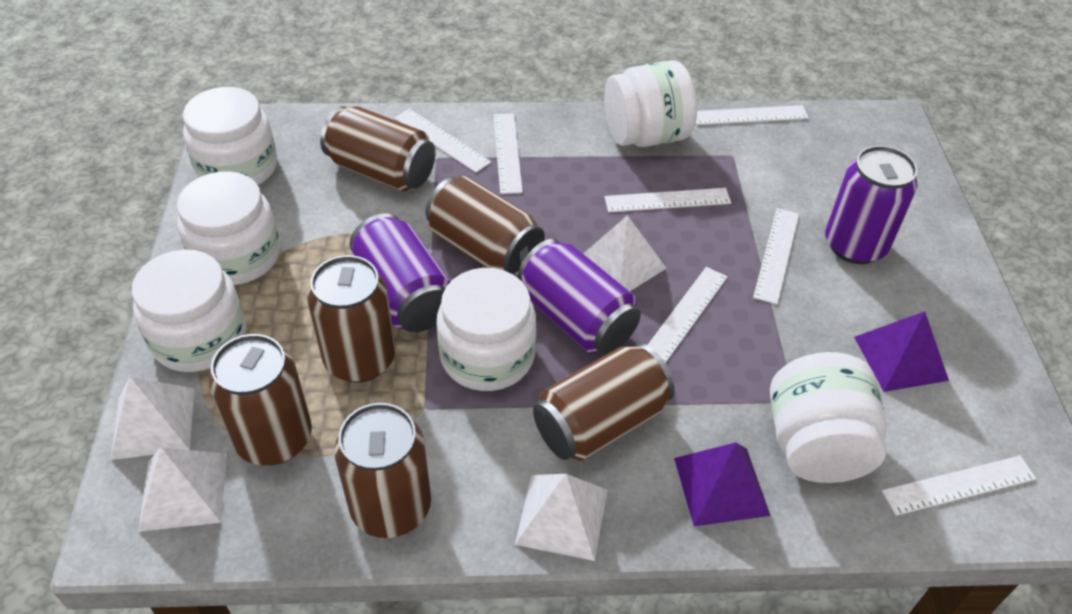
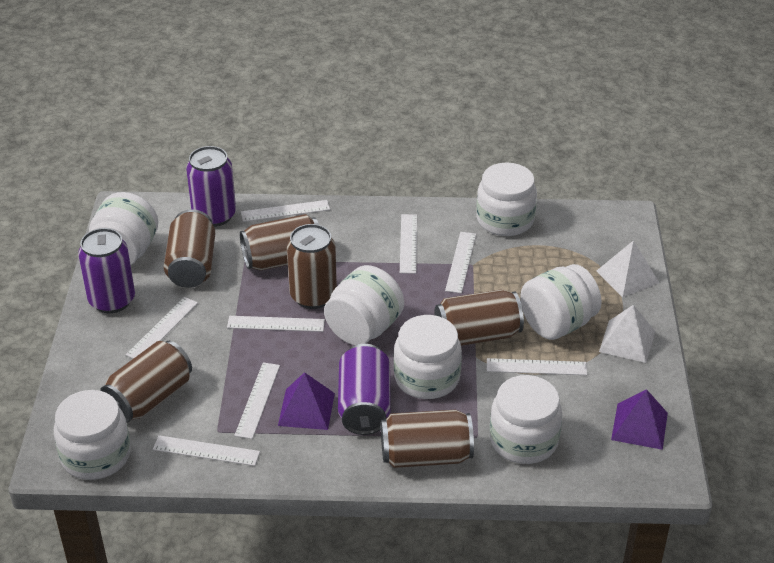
white jar: [132,250,246,372] [177,171,280,285] [183,87,277,185] [437,268,536,391] [604,60,697,147] [770,352,887,483] = 6 -> [54,390,131,480] [89,192,158,265] [324,265,404,345] [394,315,462,399] [476,163,537,236] [490,375,562,464] [520,264,602,340] = 7
white pyramid: [111,377,195,460] [138,447,227,532] [515,474,608,561] [583,215,666,291] = 4 -> [597,240,659,297] [599,305,655,363] = 2
white ruler: [394,109,491,173] [493,113,523,194] [605,188,731,212] [648,267,727,363] [696,105,809,125] [753,208,799,304] [882,456,1036,516] = 7 -> [126,297,198,359] [153,435,260,466] [227,316,325,332] [234,362,280,439] [241,200,330,222] [400,214,417,274] [445,232,476,293] [487,358,587,375] = 8

